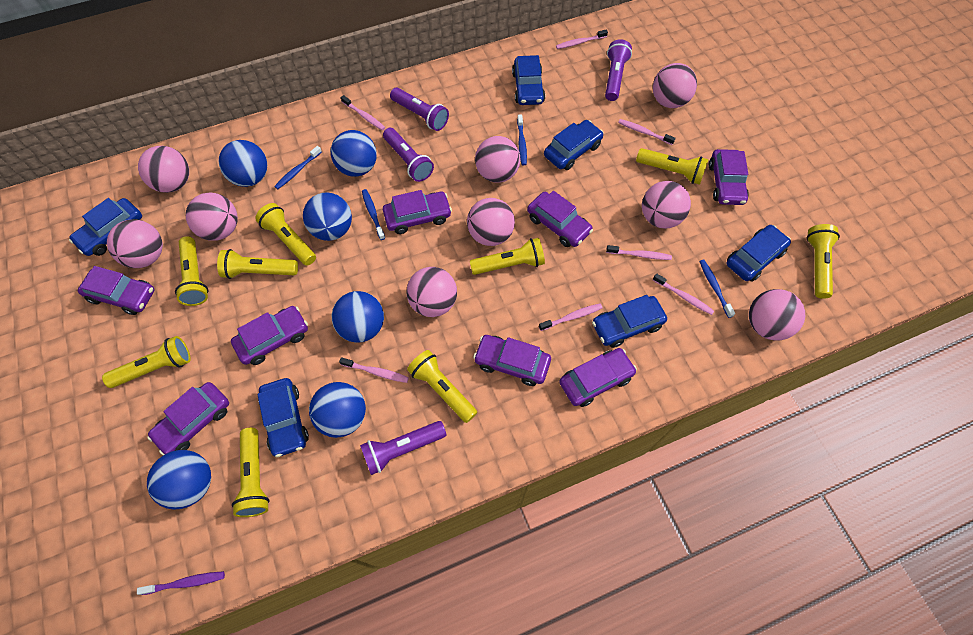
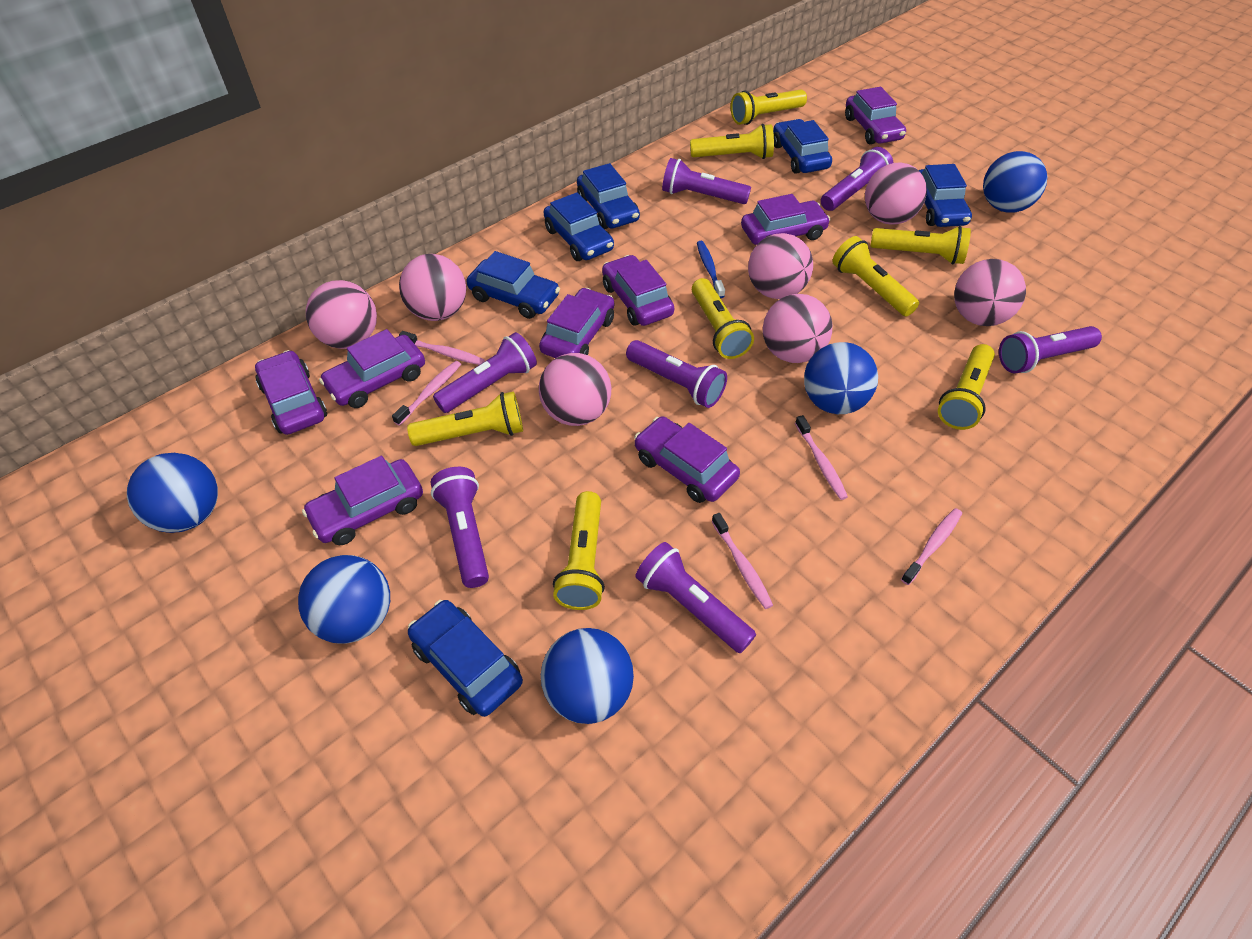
blue ball: [147,450,211,510] [219,140,267,187] [303,193,352,241] [309,382,366,438] [331,130,377,177] [332,291,384,343] = 6 -> [127,453,218,533] [298,555,390,644] [541,628,634,724] [804,342,878,414] [983,151,1047,213] = 5
blue toothbrush: [274,146,322,189] [362,189,385,240] [517,114,527,165] [699,260,735,318] = 4 -> [697,241,725,298] = 1
pink ball: [107,219,163,268] [138,146,189,193] [186,193,238,241] [406,267,457,317] [467,198,515,246] [475,136,521,183] [642,181,691,229] [653,63,697,108] [749,289,805,340] = 9 -> [306,280,377,349] [399,254,466,321] [539,353,611,426] [748,233,813,299] [763,294,832,363] [865,162,927,225] [954,259,1026,326] = 7
pink toothbrush: [339,357,409,383] [341,95,385,131] [539,303,603,331] [556,30,608,49] [606,245,672,260] [618,119,676,145] [653,273,714,315] = 7 -> [392,361,461,426] [399,331,485,365] [712,513,773,609] [795,415,848,500] [901,508,962,585] = 5
purple flashlight: [360,421,447,475] [383,128,434,182] [390,88,449,131] [605,39,632,101] = 4 -> [431,467,489,588] [433,332,537,413] [626,340,727,408] [636,542,756,653] [662,158,751,204] [821,147,894,211] [999,326,1102,373] = 7
purple toothbrush: [137,571,225,595] = 1 -> none = 0
yellow flashlight: [102,336,191,388] [175,236,208,306] [217,249,298,279] [232,428,269,517] [255,203,316,266] [407,350,477,423] [470,238,545,275] [636,148,709,185] [807,224,840,299] = 9 -> [407,391,523,446] [553,491,605,610] [690,124,774,159] [692,278,754,359] [731,89,807,125] [832,236,919,316] [870,226,971,265] [938,344,995,430] = 8

